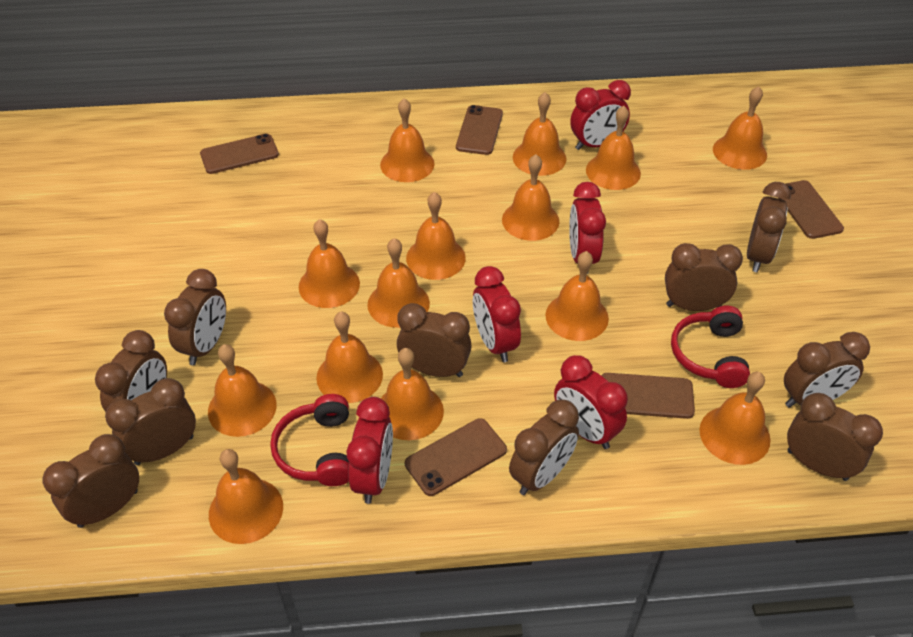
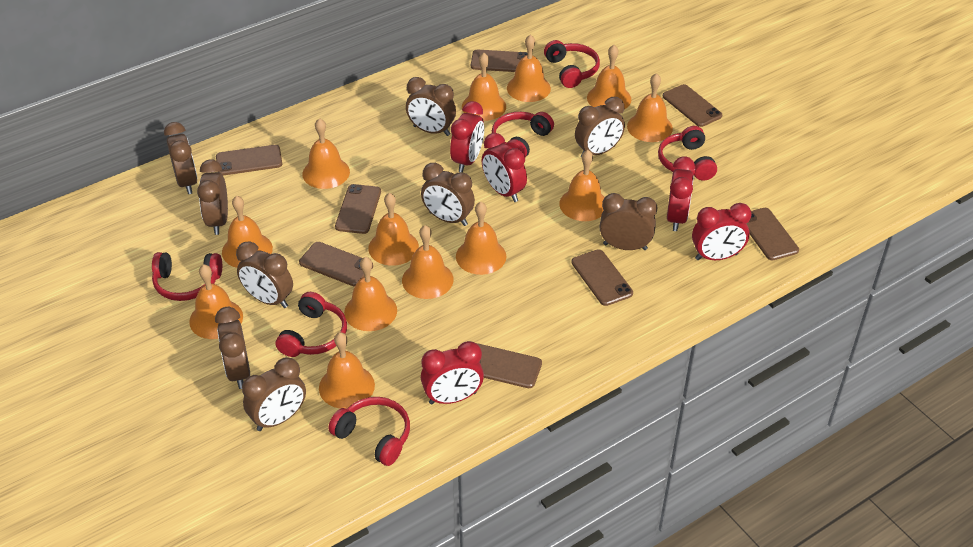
brown clock: [43,434,139,528] [95,330,167,412] [105,378,196,465] [164,269,226,365] [397,303,472,377] [509,400,579,495] [665,243,743,311] [747,182,791,272] [784,332,870,408] [787,393,883,481] = 10 -> [164,122,198,194] [197,159,228,235] [215,307,250,389] [236,242,293,308] [242,357,306,431] [406,77,456,136] [421,163,475,226] [575,97,625,158] [600,193,657,250] = 9
brown phone: [200,134,279,174] [405,418,507,496] [456,105,503,155] [601,373,695,419] [779,180,844,239] = 5 -> [216,145,282,175] [299,242,373,286] [335,184,381,234] [471,50,527,72] [476,343,542,388] [571,249,633,306] [663,84,722,127] [747,208,799,260] = 8
orange bell: [208,344,277,437] [209,449,283,544] [299,219,360,308] [316,312,383,403] [367,238,430,328] [380,98,435,182] [381,348,444,440] [406,192,466,280] [502,154,559,241] [513,92,567,176] [545,251,609,341] [586,106,641,190] [699,372,771,465] [713,86,767,170] = 14 -> [189,264,243,339] [222,195,273,268] [302,118,350,189] [319,332,375,409] [344,257,397,331] [368,193,419,266] [402,225,454,299] [456,202,506,275] [462,53,506,121] [507,34,551,102] [559,150,605,221] [587,45,631,109] [627,73,673,142] = 13
red headphones: [270,394,349,486] [671,306,750,388] = 2 -> [152,252,222,301] [276,292,347,357] [328,397,410,466] [492,112,554,158] [544,40,600,88] [658,126,717,181] = 6

